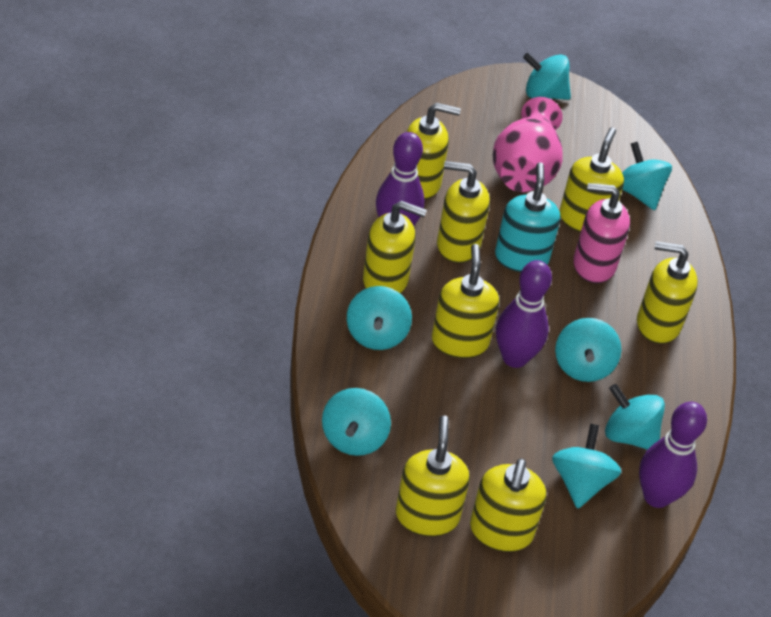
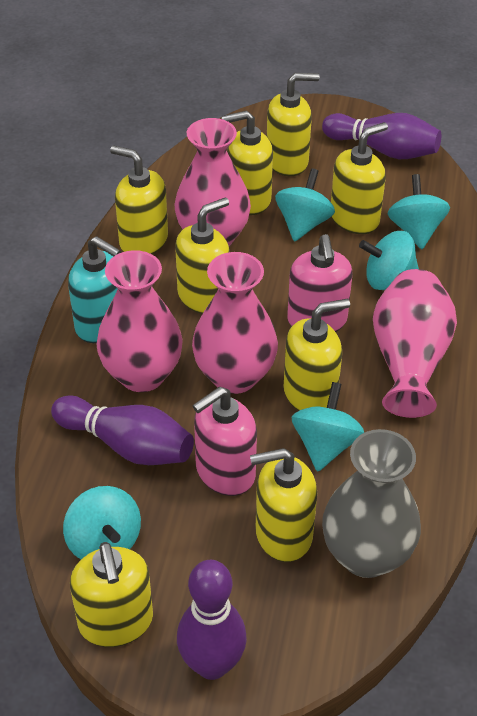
grey vase: none = 0 -> [322,429,421,578] = 1
pink soap dispenser: [573,183,630,284] = 1 -> [192,387,257,496] [287,234,353,332] = 2
pink vase: [493,97,563,192] = 1 -> [96,250,183,392] [175,118,251,246] [192,252,278,394] [373,269,457,418] = 4
turquoise spinning top: [322,388,391,456] [347,286,412,350] [523,53,571,100] [552,424,621,509] [555,318,621,382] [605,384,665,450] [622,142,672,210] = 7 -> [63,486,141,559] [275,168,335,242] [292,382,364,472] [359,231,419,290] [387,174,450,249] = 5

